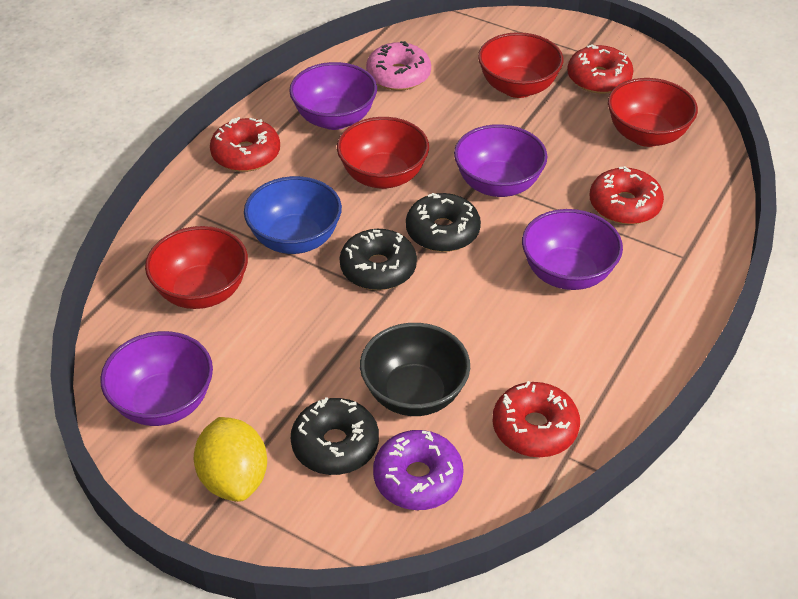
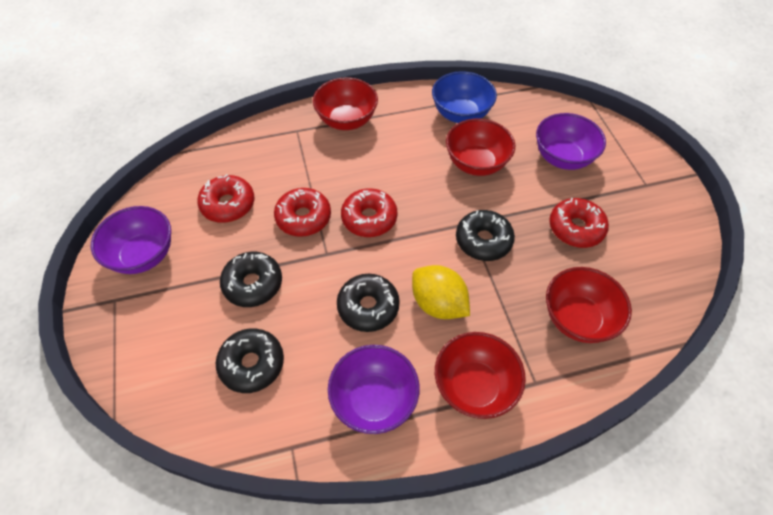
black bowl: [360,323,470,416] = 1 -> none = 0
black donut: [291,397,379,475] [340,229,417,290] [406,193,481,252] = 3 -> [216,328,284,393] [220,252,282,307] [337,274,400,332] [456,210,515,261] = 4
pink donut: [366,41,431,91] = 1 -> none = 0
purple bowl: [100,331,213,426] [289,62,377,130] [454,124,547,197] [522,209,623,290] = 4 -> [91,206,171,274] [328,345,420,434] [536,113,606,170] = 3
purple donut: [373,430,464,510] = 1 -> none = 0

